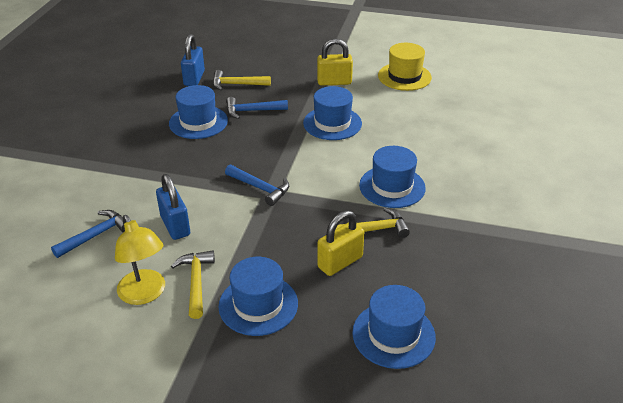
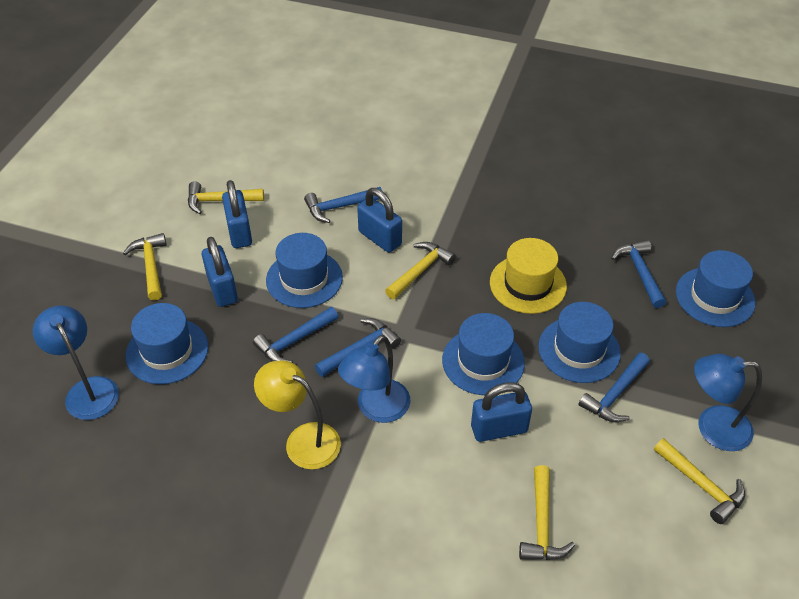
blue hammer: [51,210,124,258] [225,164,289,206] [226,97,288,119] = 3 -> [253,307,338,363] [304,187,382,223] [315,318,401,377] [578,353,650,422] [611,240,666,308] = 5
blue lamp: none = 0 -> [33,305,119,420] [338,335,410,423] [694,354,762,451] = 3
blue padlock: [156,174,190,240] [181,34,205,86] = 2 -> [202,237,238,307] [222,180,252,248] [357,188,402,253] [471,382,532,442] = 4
yellow hammer: [171,250,215,319] [213,70,271,91] [335,208,410,238] = 3 -> [123,233,167,301] [188,181,264,214] [385,242,456,299] [519,465,575,560] [654,438,745,524] = 5
yellow padlock: [317,38,353,86] [317,210,365,276] = 2 -> none = 0

